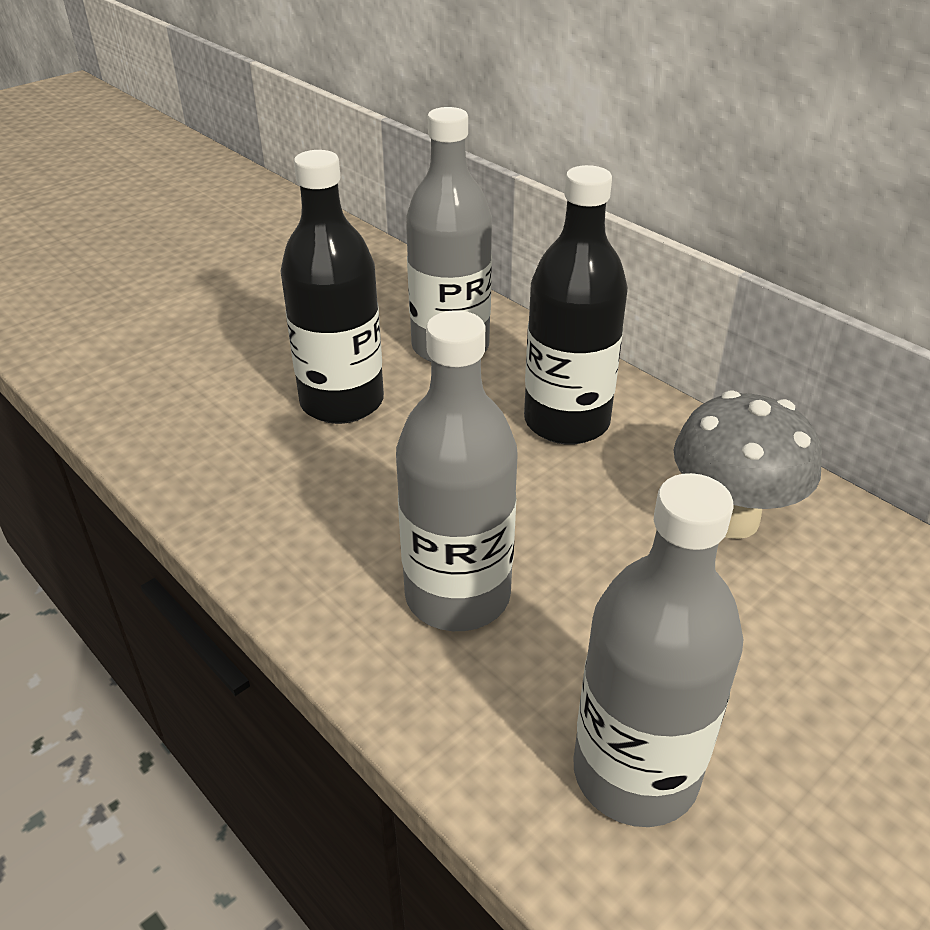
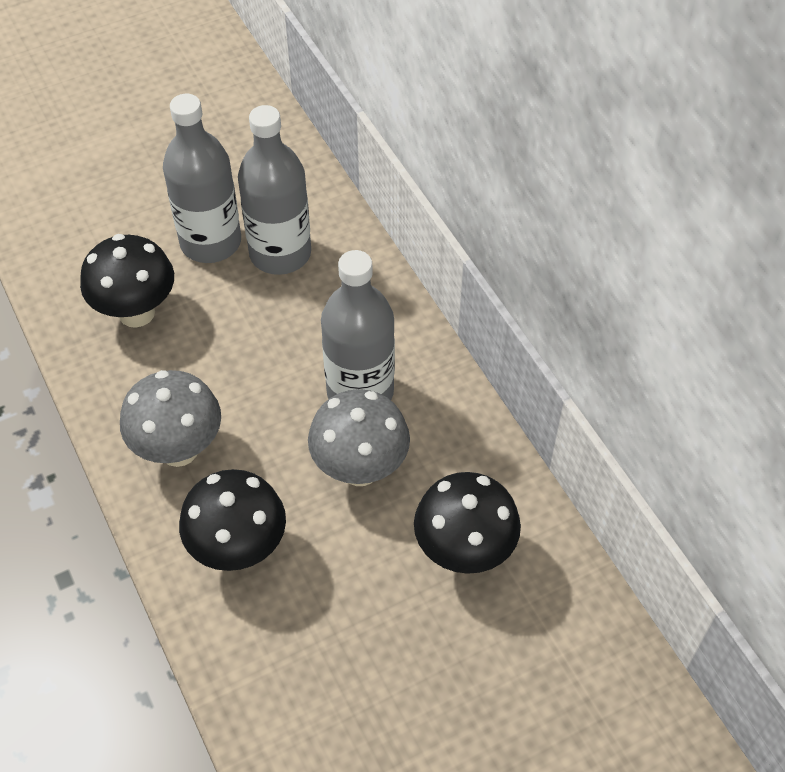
black bottle: [280,150,384,424] [524,165,628,445] = 2 -> none = 0
black mushroom: none = 0 -> [80,234,174,328] [179,469,286,571] [414,472,521,574] = 3
grey mushroom: [674,391,822,539] = 1 -> [120,370,221,467] [308,389,410,486] = 2

